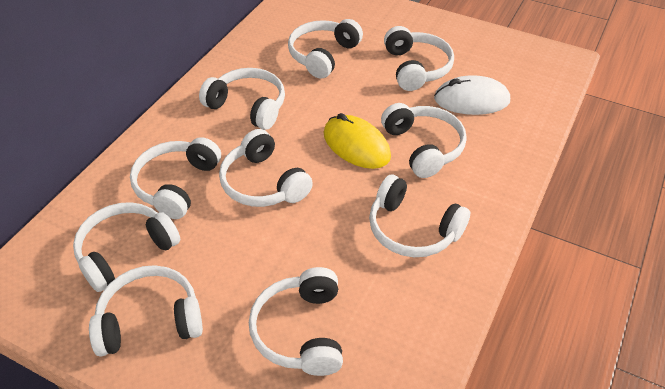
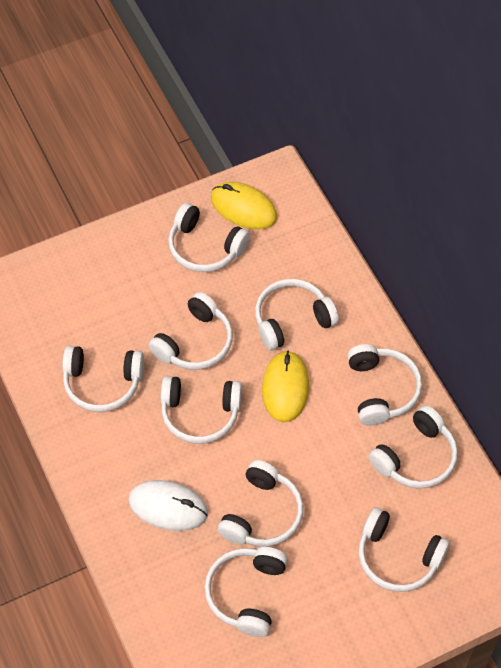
yellow mouse: [323,113,391,169] = 1 -> [211,182,277,230] [262,350,309,422] = 2

